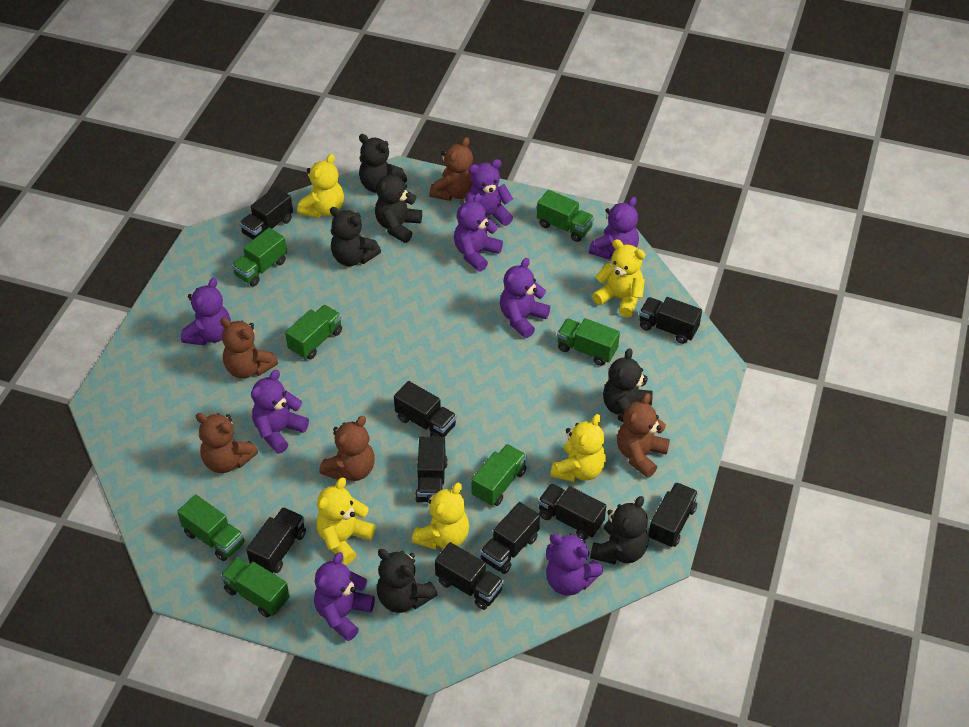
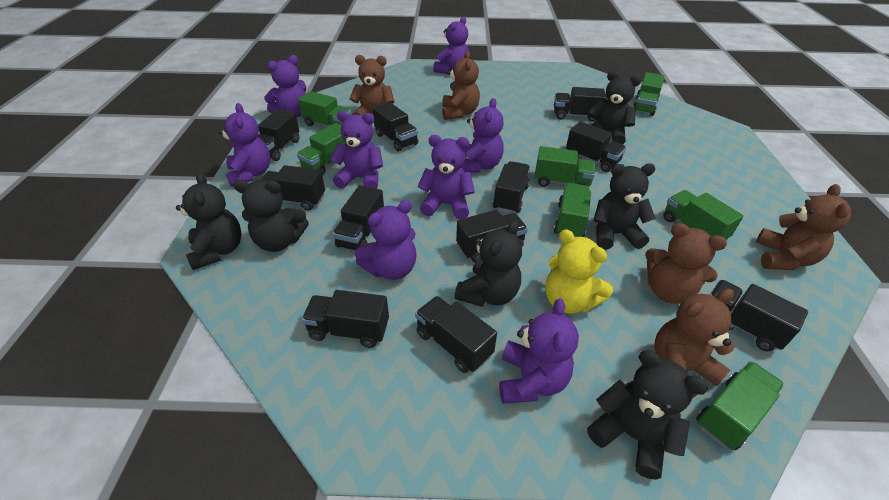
black truck: [239,187,293,239] [246,507,306,573] [394,381,457,437] [415,436,448,502] [435,542,504,610] [480,502,540,574] [538,483,606,540] [639,297,702,344] [648,482,698,548] = 9 -> [257,109,300,161] [261,165,325,211] [302,290,389,348] [333,185,384,251] [373,102,418,152] [415,296,497,373] [456,210,528,263] [493,161,530,213] [554,87,606,122] [566,121,626,172] [710,280,808,351] = 11
yellow teddy bear: [297,154,344,218] [316,477,376,565] [412,483,469,550] [550,414,606,482] [592,239,645,318] = 5 -> [545,229,613,313] = 1

